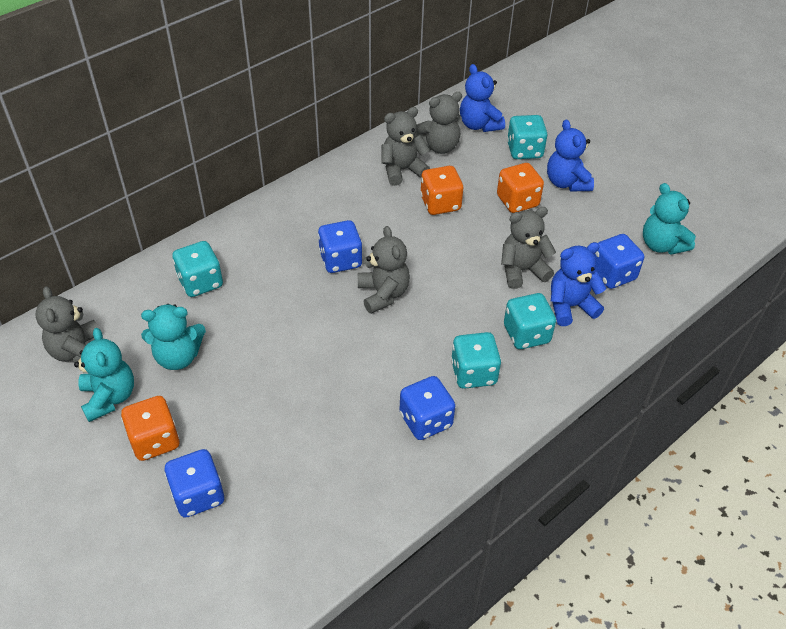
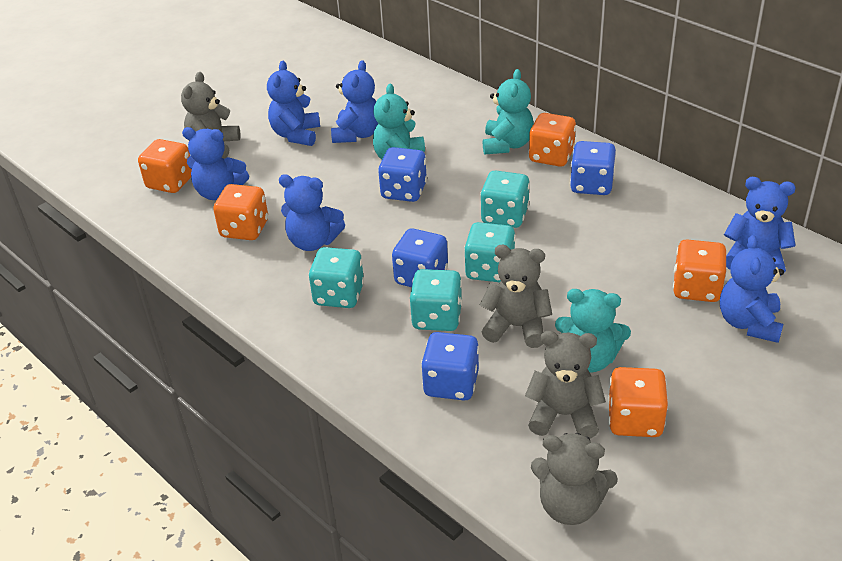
blue teddy bear: [460,64,505,132] [547,119,594,191] [551,242,607,326] = 3 -> [182,127,249,200] [267,61,320,146] [279,174,345,251] [331,60,379,143] [720,235,784,343] [724,177,796,276] = 6
grey teddy bear: [36,286,99,363] [358,226,410,314] [381,107,430,186] [414,92,462,154] [501,207,556,289] = 5 -> [181,72,240,159] [480,245,552,348] [525,331,606,438] [531,433,618,525] = 4
orange dice: [121,396,179,461] [420,166,463,215] [497,163,544,213] = 3 -> [138,139,192,193] [213,184,268,240] [529,113,576,167] [608,367,668,437] [673,240,727,302] = 5

